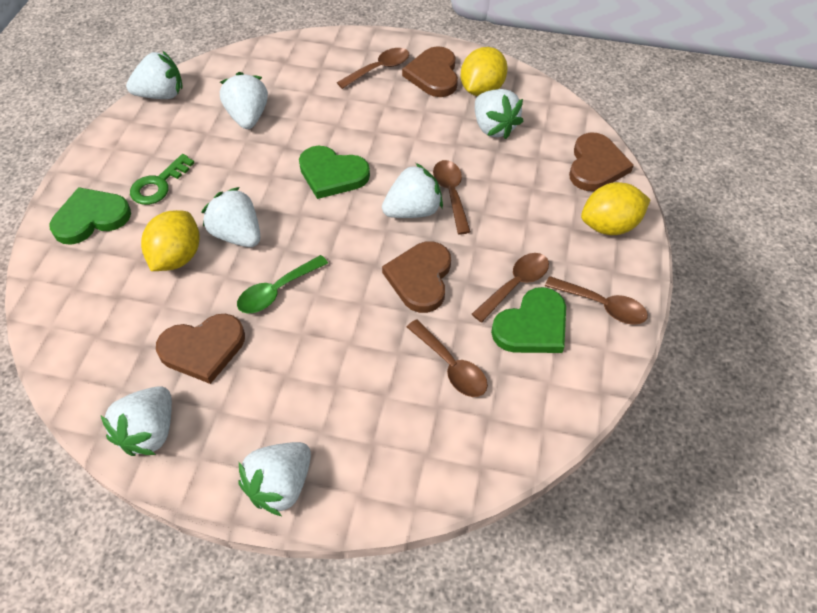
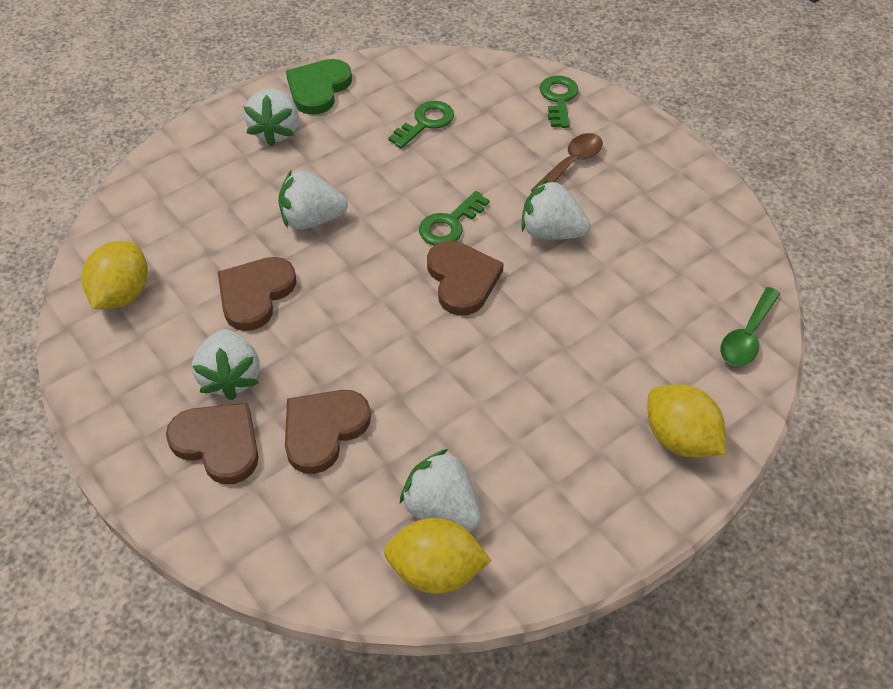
brown spoon: [337,48,409,89] [407,319,488,397] [433,160,471,234] [472,253,549,322] [545,276,648,325] = 5 -> [531,133,603,192] = 1
green heart: [50,187,131,245] [299,146,370,199] [491,287,566,353] = 3 -> [286,59,352,115] = 1
green key: [130,154,194,205] = 1 -> [388,101,454,149] [419,191,490,245] [540,76,579,128] = 3
white strawberry: [100,386,172,456] [126,51,183,99] [201,187,260,247] [220,72,268,129] [238,442,311,516] [382,163,443,218] [475,89,523,139] = 7 -> [192,329,260,400] [244,89,299,146] [278,171,348,229] [400,449,482,531] [521,179,590,239] = 5

